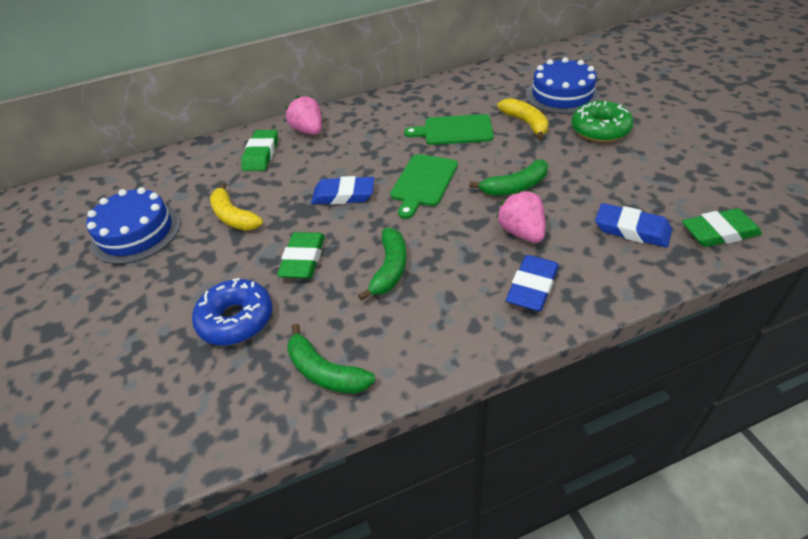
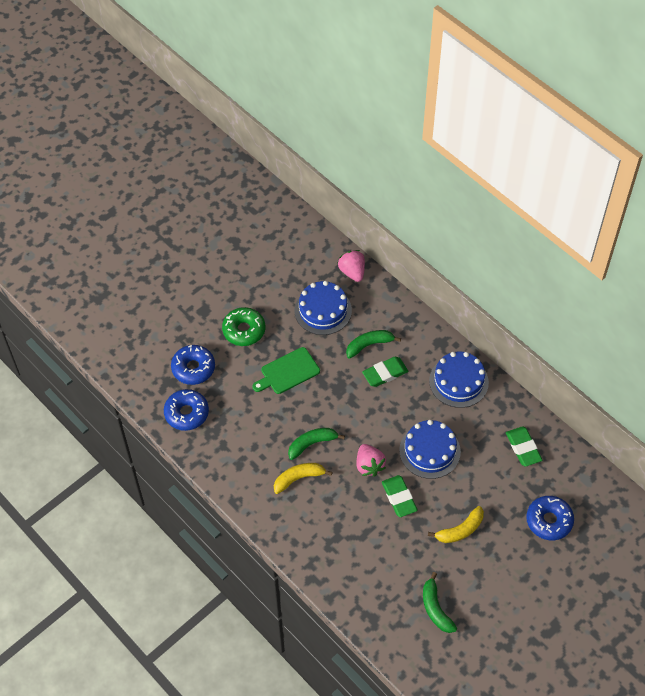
blue cake: [86,187,181,264] [526,57,600,114] = 2 -> [295,281,352,335] [399,420,461,479] [429,352,489,408] = 3
blue donut: [192,278,272,345] = 1 -> [164,389,209,431] [171,345,215,385] [526,496,574,540] = 3
blue eraser: [311,176,374,205] [506,255,559,311] [595,203,672,247] = 3 -> none = 0
green cutting board: [390,154,458,219] [404,114,494,145] = 2 -> [252,347,320,394] = 1

